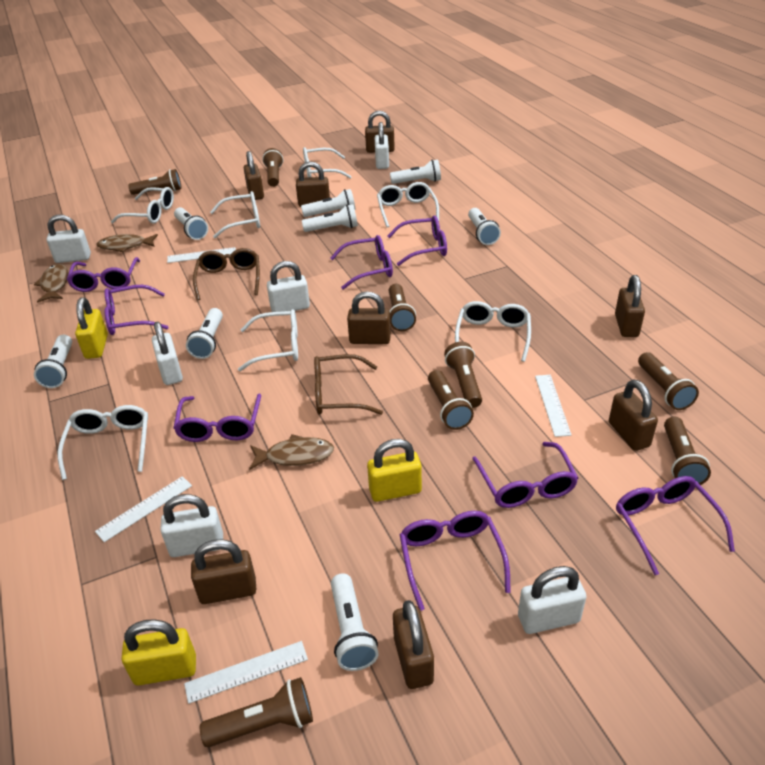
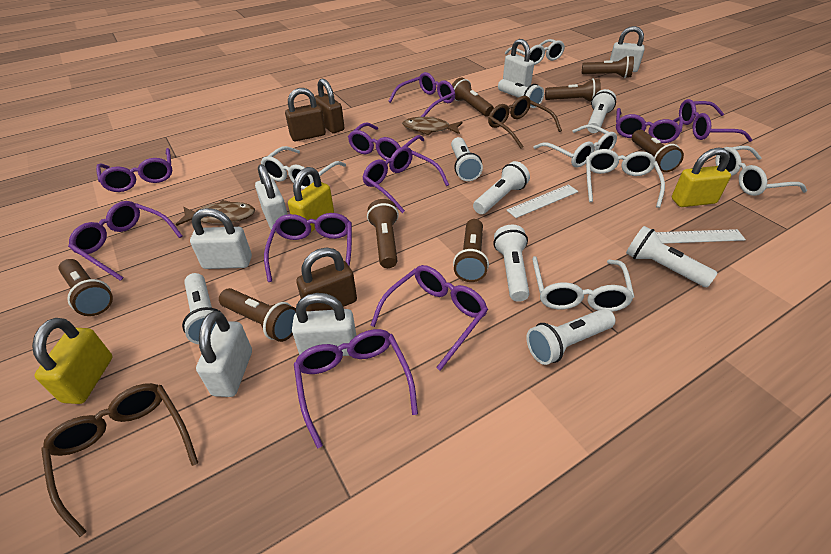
brown fish: [34,264,69,303] [96,234,158,253] [249,434,334,470] = 3 -> [176,200,255,226] [402,117,462,135] = 2
brown padlock: [191,539,256,604] [244,151,264,200] [296,162,330,207] [347,291,391,344] [365,111,395,153] [393,600,434,689] [609,379,658,451] [615,275,645,337] = 8 -> [285,88,326,141] [296,248,357,311] [314,79,344,133] = 3
purple glasses: [67,257,140,292] [104,285,168,335] [173,394,261,442] [330,235,393,290] [388,216,447,266] [399,511,511,611] [472,442,578,508] [616,476,735,575] = 8 -> [68,201,182,281] [96,148,172,192] [264,213,352,282] [294,329,418,448] [348,123,424,160] [362,147,449,213] [371,265,488,371] [388,72,455,117] [616,108,683,143] [679,99,752,142] = 10
white glasses: [58,405,148,480] [111,187,174,224] [210,191,260,238] [238,309,298,371] [303,147,351,178] [377,182,439,227] [455,301,531,362] = 7 -> [260,146,346,189] [505,39,565,65] [532,256,634,312] [533,125,617,167] [586,149,665,208] [715,146,807,196] = 6
white ruler: [95,476,192,542] [167,247,236,263] [184,641,308,704] [535,375,571,437] = 4 -> [506,184,579,218] [656,229,746,244] = 2

